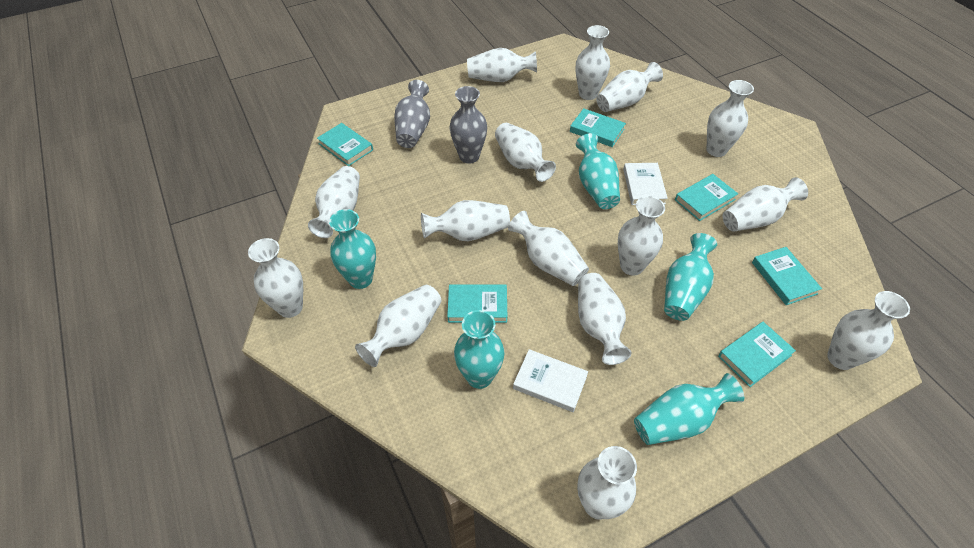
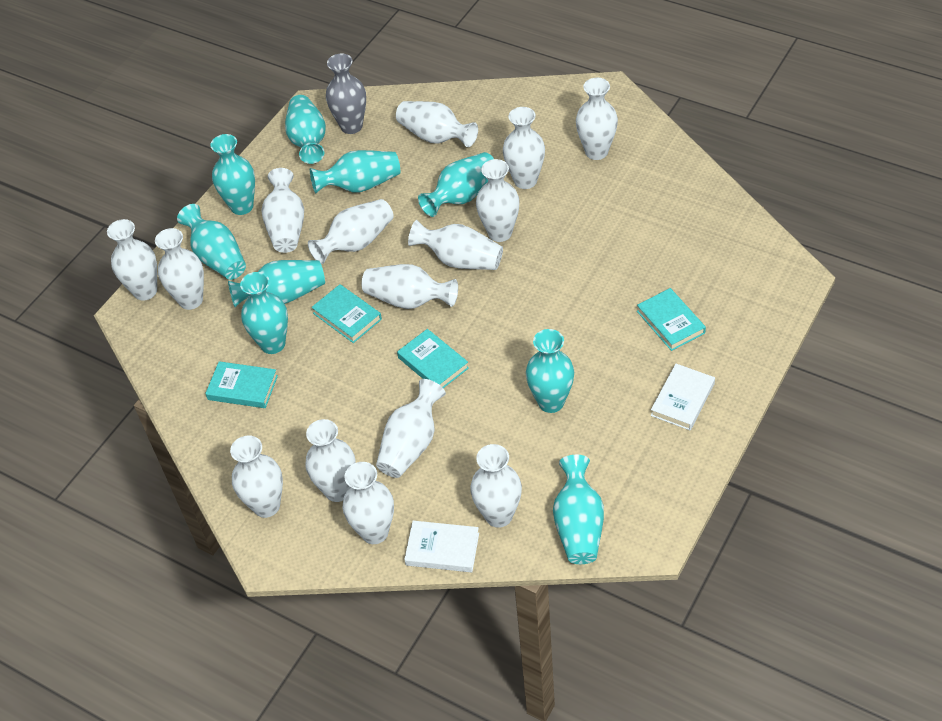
grey vase: [394,80,430,148] [450,86,487,163] = 2 -> [326,54,366,134] = 1
turquoise book: [317,123,373,166] [447,284,507,323] [570,108,626,147] [675,174,738,221] [718,322,796,387] [752,247,822,305] = 6 -> [205,361,278,408] [311,284,382,343] [397,329,469,388] [637,288,706,351] = 4
turquoise vase: [329,209,376,289] [454,310,505,389] [576,133,620,209] [634,373,744,445] [664,233,717,321] = 5 -> [177,204,246,280] [210,134,255,215] [228,260,325,307] [240,272,288,354] [285,95,326,164] [310,150,400,194] [418,152,494,217] [526,329,574,413] [553,455,604,564] = 9

